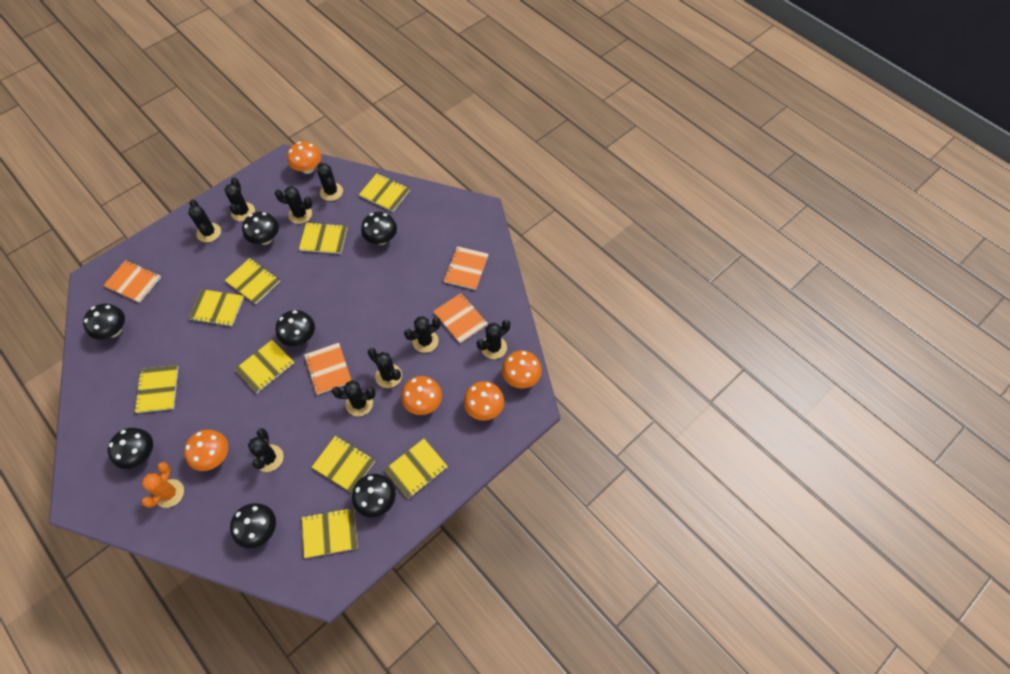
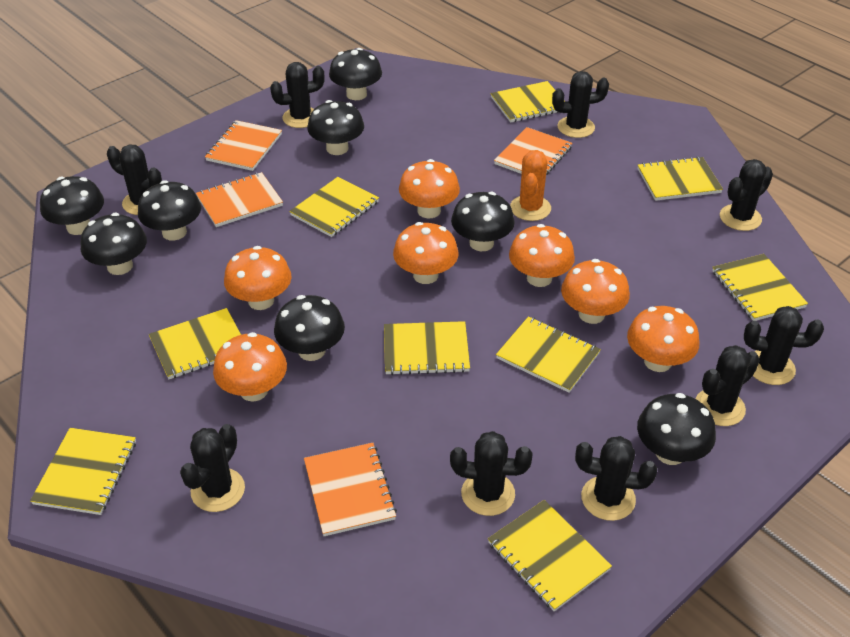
black mushroom: [83,304,125,339] [108,428,153,469] [230,503,276,548] [242,212,279,245] [276,310,315,346] [352,474,396,517] [361,212,397,245] = 7 -> [40,176,104,235] [81,213,147,275] [138,180,201,240] [274,295,345,361] [307,100,364,155] [329,48,382,100] [451,192,515,251] [637,393,716,465] = 8
orange mushroom: [184,430,228,471] [287,142,321,174] [401,376,442,415] [463,381,504,421] [502,351,542,388] = 5 -> [213,332,287,401] [224,246,291,310] [393,222,459,284] [399,159,460,218] [509,224,575,287] [561,259,630,324] [627,306,699,372] = 7

